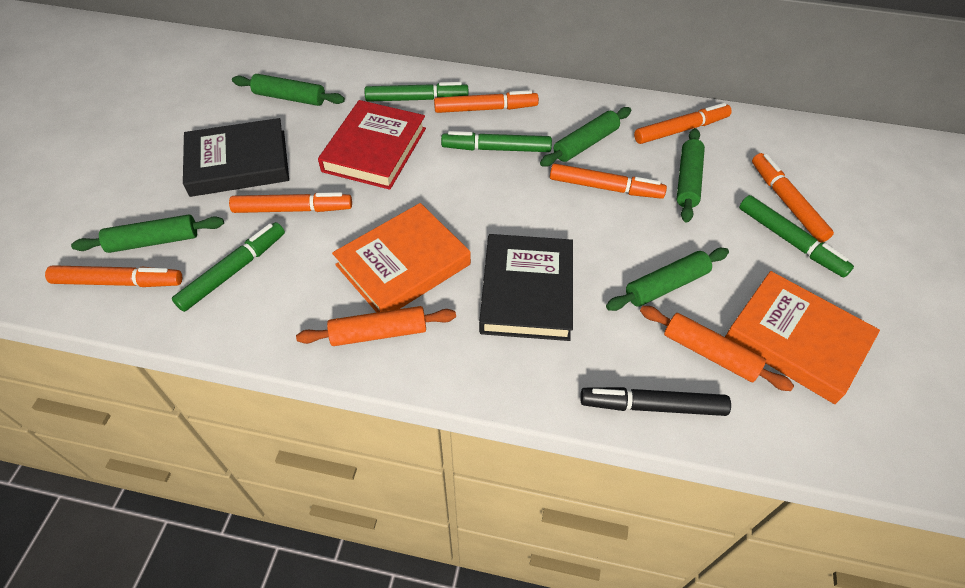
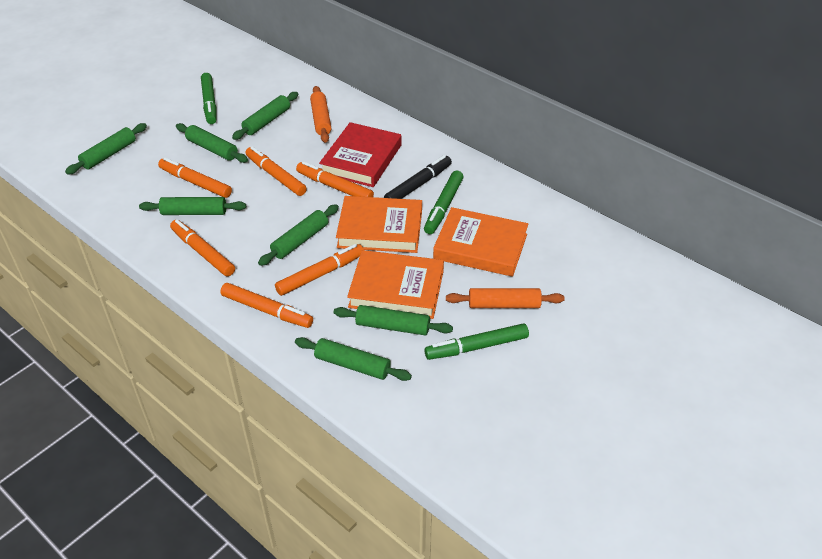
black book: [183,118,289,197] [479,234,573,341] = 2 -> none = 0
green marker: [172,222,285,312] [364,82,469,102] [441,131,552,152] [739,195,854,278] = 4 -> [201,73,216,124] [424,171,464,234] [424,323,529,360] = 3
green rolling pin: [71,215,224,253] [232,74,345,106] [540,107,631,167] [606,248,729,311] [677,128,705,222] = 5 -> [65,123,147,174] [139,197,246,215] [176,123,248,163] [232,92,298,140] [258,204,339,266] [295,337,412,381] [333,305,453,336] = 7
orange book: [332,203,471,313] [725,271,880,404] = 2 -> [336,196,422,253] [347,250,444,319] [433,207,529,277] = 3

